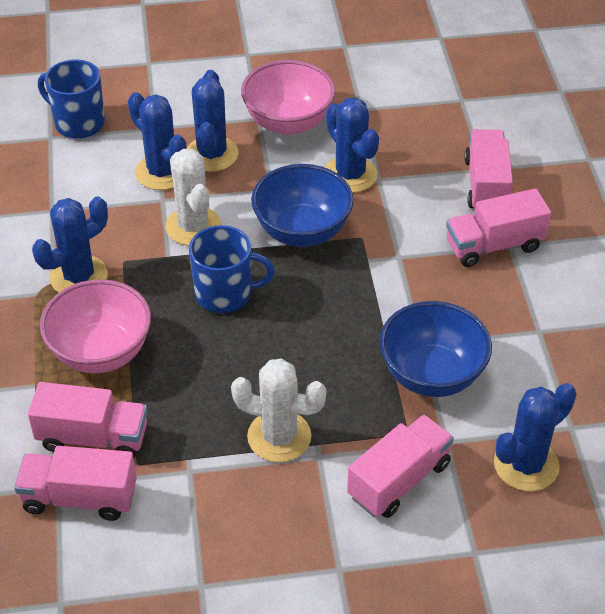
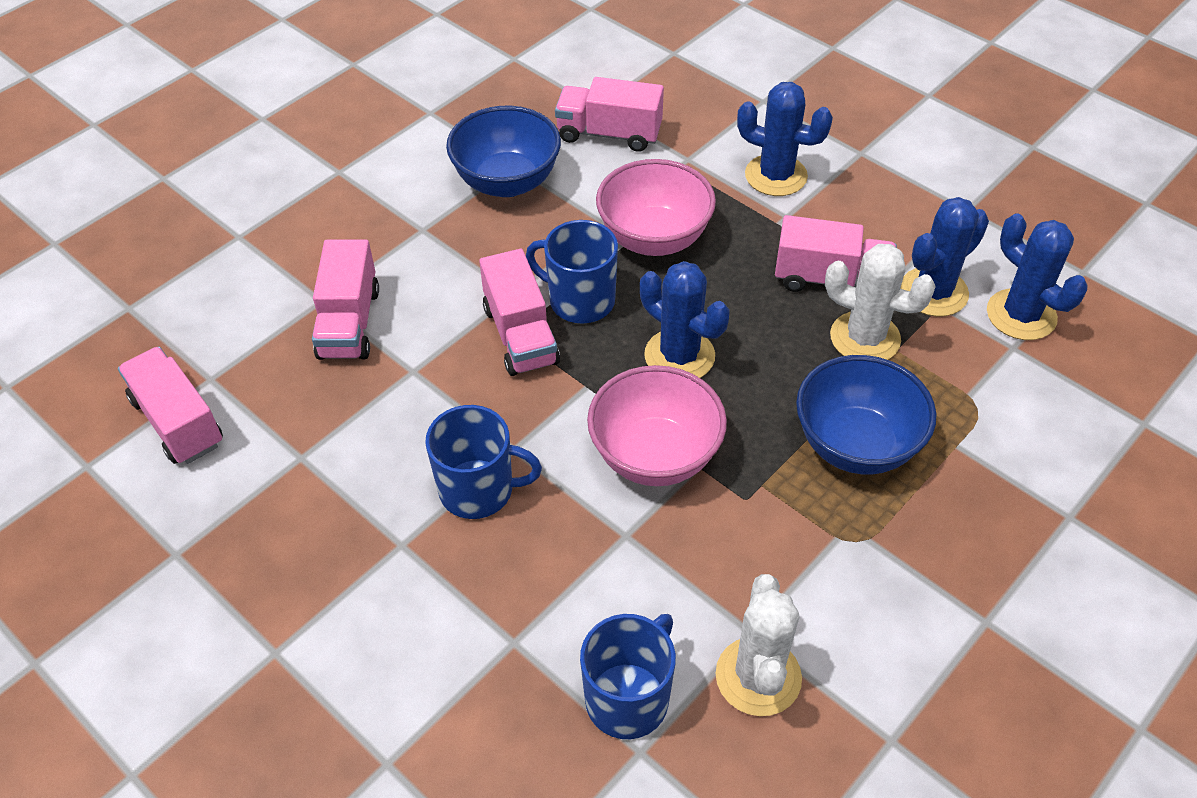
blue cactus: [32,196,108,293] [128,92,187,190] [187,70,239,172] [325,97,379,193] [494,383,577,491] = 5 -> [640,261,730,378] [737,82,833,196] [900,197,989,317] [987,214,1088,340] = 4
blue mug: [38,59,105,139] [189,225,275,313] = 2 -> [425,405,542,519] [526,220,618,324] [580,614,676,739] = 3

